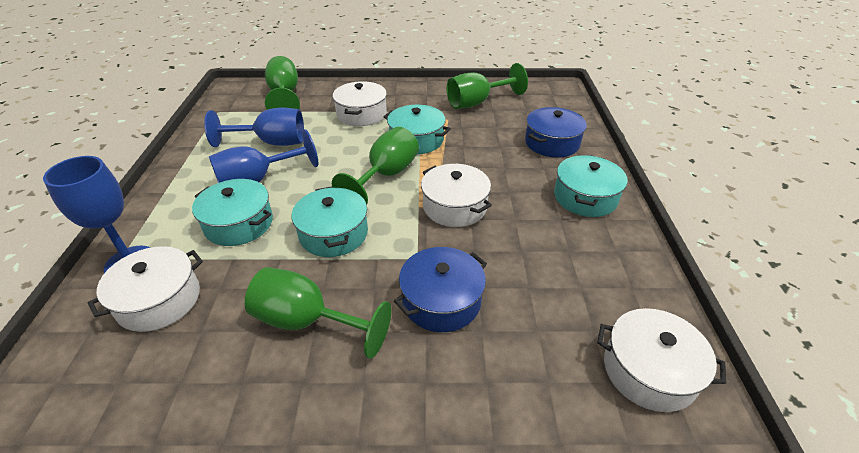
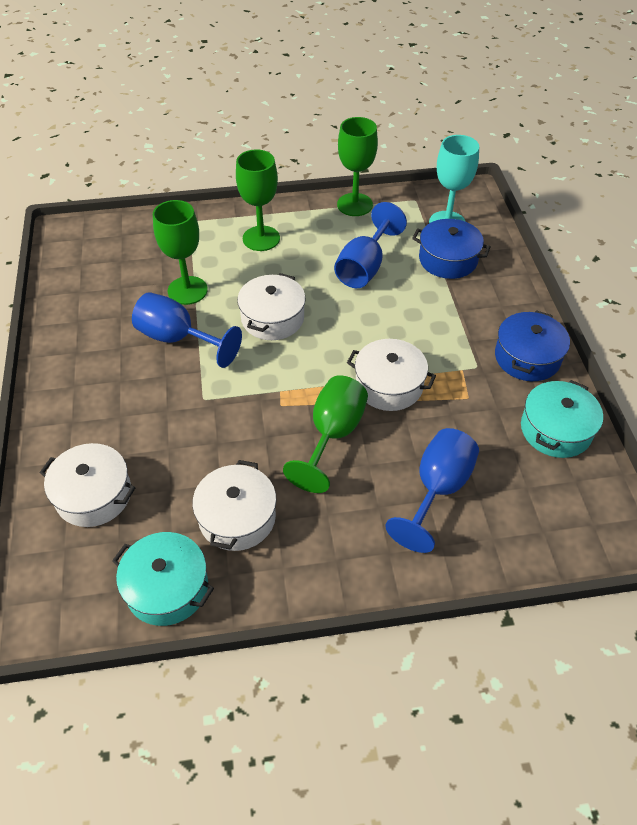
turquoise goblet: none = 0 -> [429,135,479,223] = 1
turquoise pot: [192,179,273,246] [292,186,368,257] [384,105,451,154] [554,155,628,217] = 4 -> [112,532,214,626] [521,380,603,458] = 2

